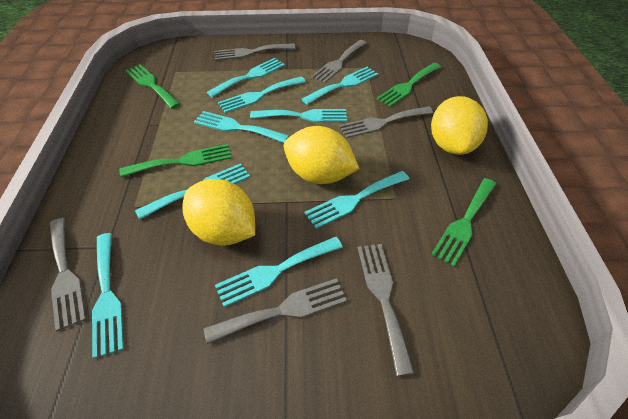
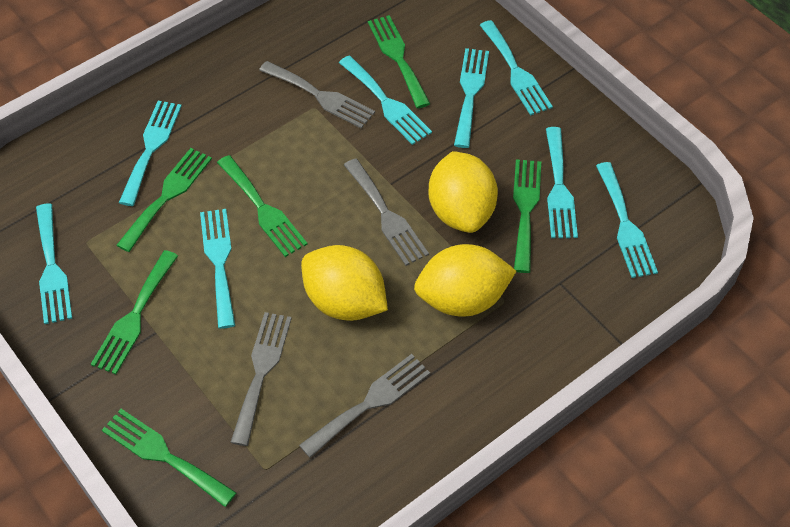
green fork: [119,144,231,177] [125,64,180,109] [377,63,441,107] [431,178,496,266] = 4 -> [91,250,178,374] [102,409,237,507] [116,148,212,252] [217,155,307,257] [368,15,430,108] [513,159,541,273] = 6
grey fork: [50,218,86,331] [204,278,347,344] [214,43,296,61] [311,40,367,83] [339,106,433,138] [358,244,414,376] = 6 -> [230,312,292,446] [259,61,375,129] [299,354,430,458] [344,158,429,266] = 4
turquoise fork: [92,233,124,359] [135,163,250,220] [194,111,289,143] [206,58,285,97] [215,237,343,307] [218,76,306,113] [250,109,347,122] [301,67,378,105] [304,171,409,229] = 9 -> [36,203,72,324] [119,101,182,206] [200,209,235,329] [339,56,432,145] [454,48,489,148] [480,20,553,116] [546,127,578,238] [596,162,658,278] = 8

